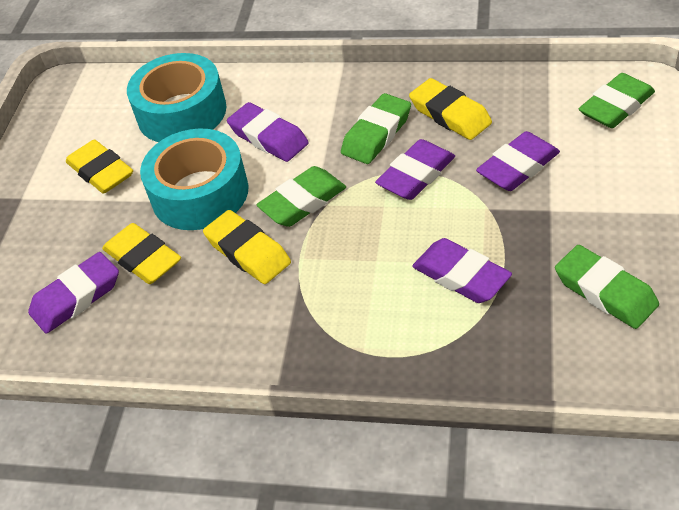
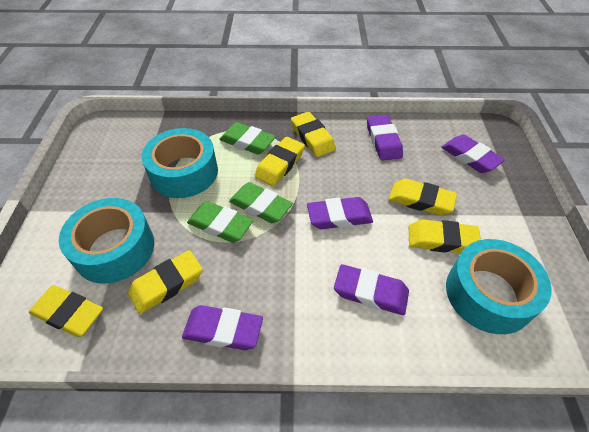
green eraser: [256,166,346,227] [341,93,411,164] [555,245,659,329] [579,73,655,128] = 4 -> [187,201,253,243] [219,122,276,154] [229,182,293,223] = 3
turquoise tape: [127,53,226,142] [140,129,249,230] = 2 -> [59,198,154,284] [142,128,218,198] [446,239,552,334] = 3
yellow eraser: [66,140,133,194] [102,223,181,284] [203,210,291,284] [409,78,492,140] = 4 -> [29,285,103,337] [128,250,203,314] [255,137,305,186] [291,112,336,157] [389,179,457,215] [409,219,481,253] = 6

